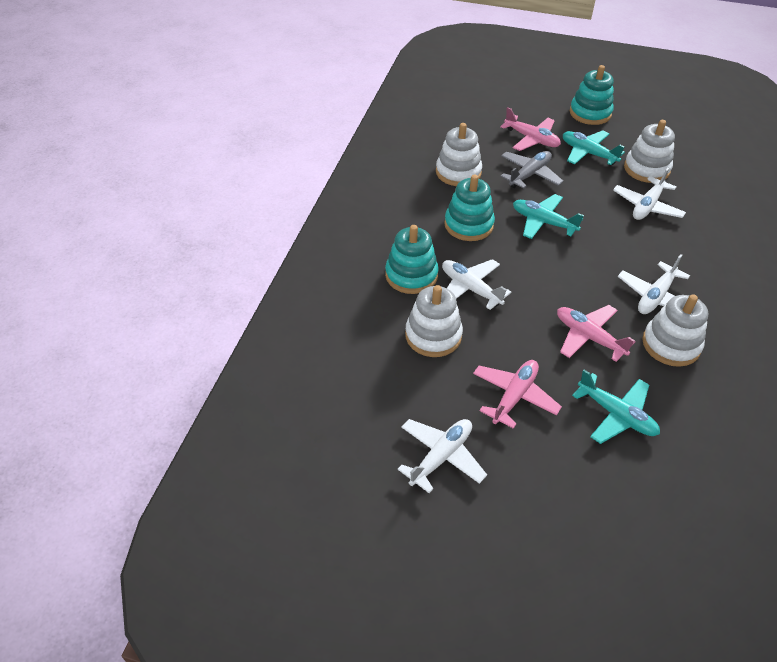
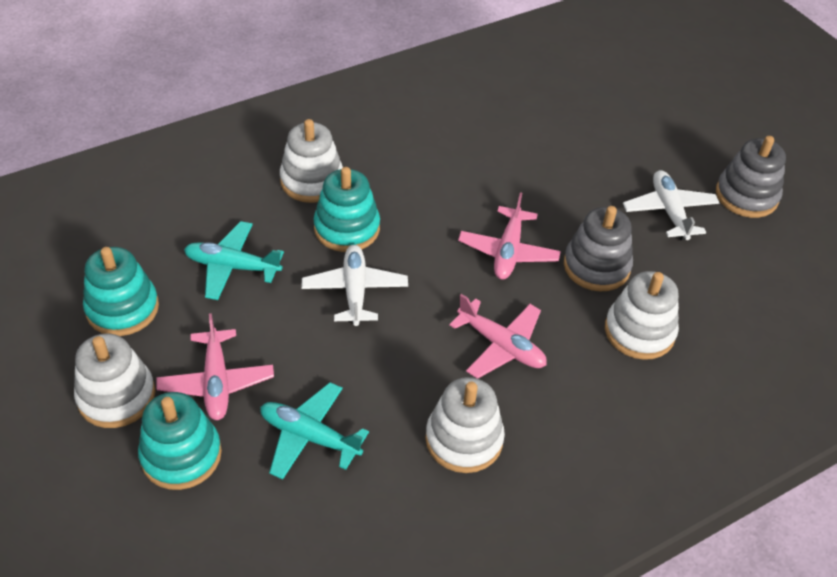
grey plane: [500,151,563,189] = 1 -> none = 0
grey stacking toy: none = 0 -> [564,206,633,292] [716,136,786,218] = 2
turquoise plane: [513,194,584,239] [563,130,625,165] [572,370,660,444] = 3 -> [184,221,284,300] [260,382,369,480] = 2
white plane: [398,419,487,493] [442,259,511,310] [613,168,686,220] [618,254,690,314] = 4 -> [302,245,408,326] [623,170,720,240] = 2

